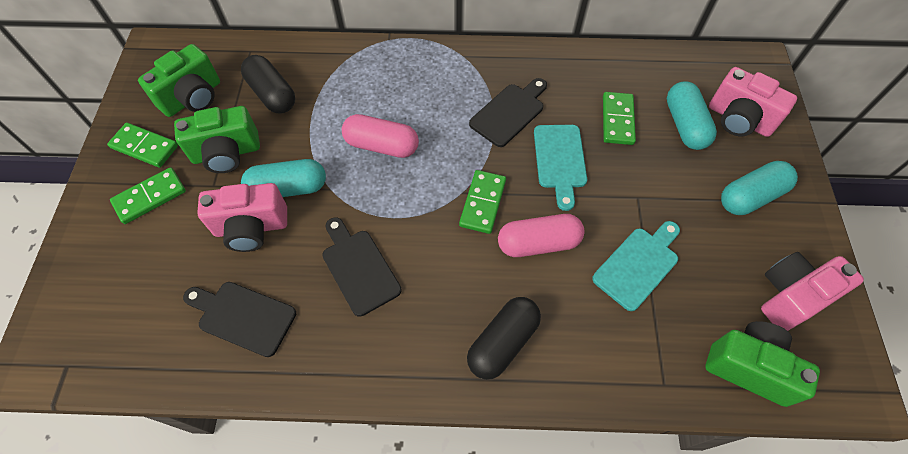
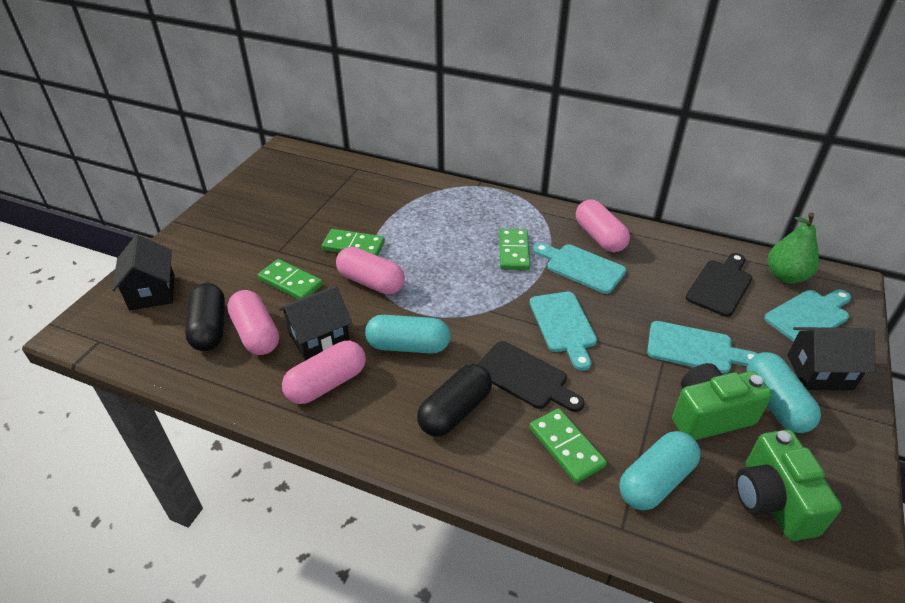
black cutting board: [183,282,296,357] [322,217,402,317] [469,78,547,147] = 3 -> [477,341,584,412] [686,253,752,317] = 2
black house: none = 0 -> [112,235,175,310] [278,285,352,361] [787,327,876,390] = 3
green camera: [138,44,220,117] [174,106,260,173] [705,321,820,407] = 3 -> [672,363,772,440] [735,430,842,541] = 2
green pear: none = 0 -> [768,212,819,283] = 1
pink camera: [197,183,287,252] [709,67,797,137] [761,252,864,331] = 3 -> none = 0
pink capsule: [342,114,419,158] [498,214,585,257] = 2 -> [227,290,279,355] [282,341,366,404] [336,247,405,295] [576,199,630,252] = 4
turquoise cutting board: [534,125,587,211] [592,221,680,311] = 2 -> [530,292,597,371] [533,243,626,294] [647,321,757,373] [764,289,851,342] = 4

